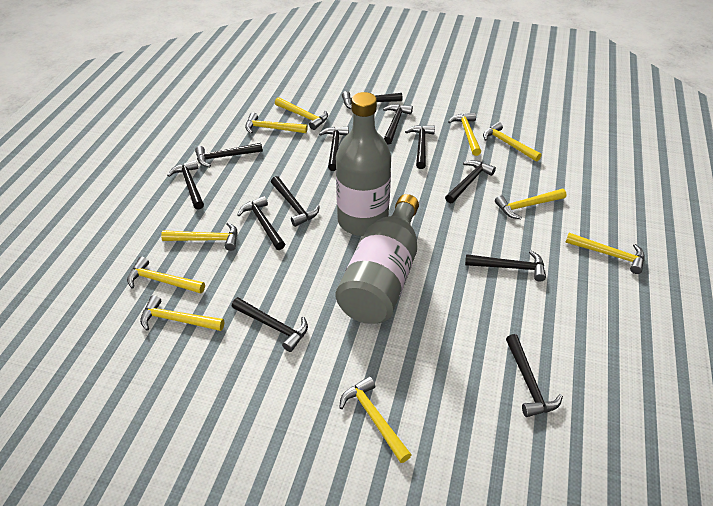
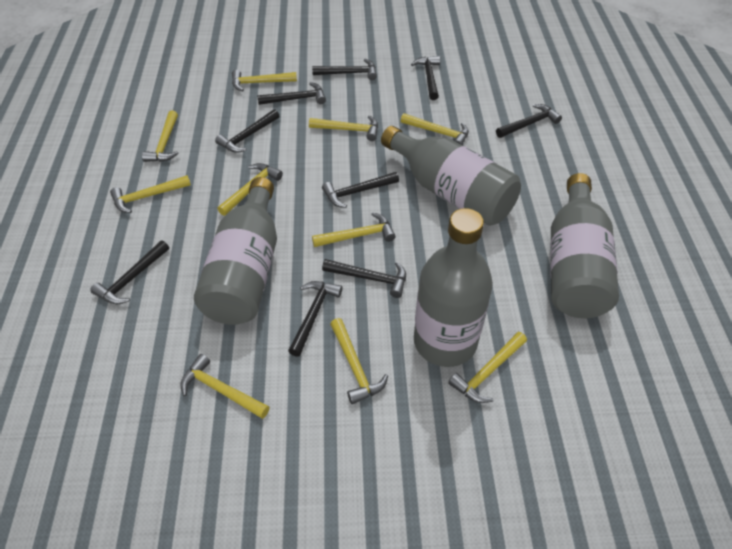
black hammer: [167,160,204,210] [195,143,263,167] [232,297,308,352] [237,196,285,250] [271,176,320,227] [319,127,349,171] [342,91,402,109] [383,104,413,145] [405,125,435,169] [445,160,496,204] [465,250,546,282] [506,334,563,417] = 12 -> [90,241,169,304] [215,109,279,153] [257,82,326,105] [288,281,342,357] [312,59,377,80] [322,172,399,208] [322,259,406,298] [411,56,440,100] [496,104,562,138] = 9
grey bottle: [336,92,391,236] [336,194,419,324] = 2 -> [194,177,277,325] [381,126,521,226] [414,208,493,367] [550,173,619,318] = 4

